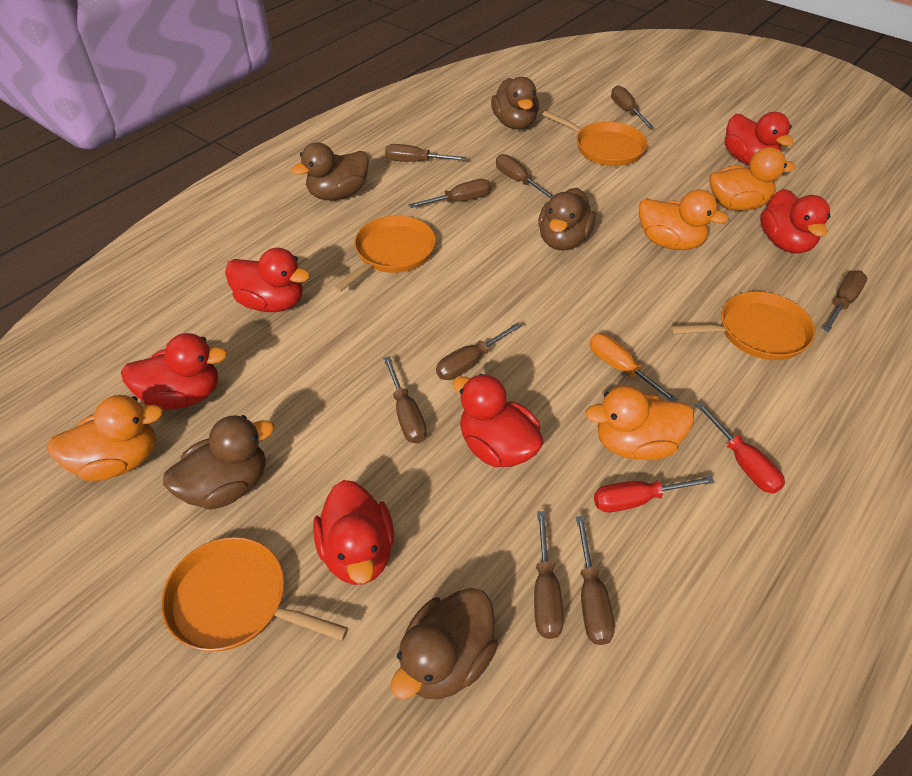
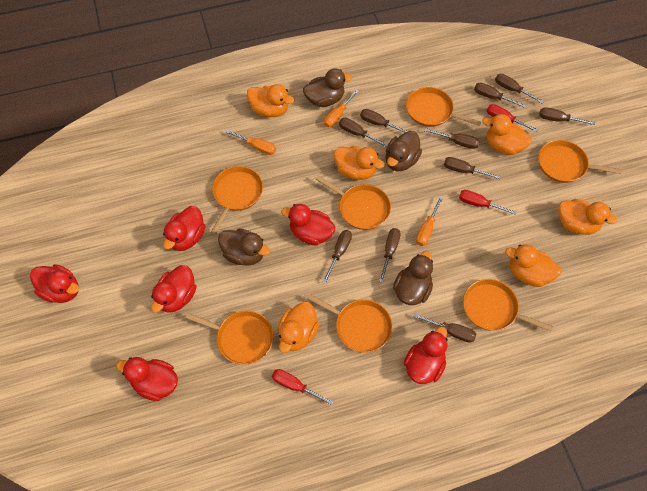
brown duck: [163,415,274,510] [291,142,369,200] [391,588,498,699] [491,77,539,129] [538,188,596,251] = 5 -> [218,228,270,266] [303,68,352,107] [385,131,422,171] [393,251,433,305] = 4
brown screwdriver: [383,356,427,444] [385,144,466,162] [409,179,491,208] [436,322,522,380] [496,154,554,199] [534,511,564,639] [576,516,615,645] [611,85,654,128] [822,270,867,332] = 9 -> [323,230,352,282] [339,118,388,147] [360,109,408,133] [379,228,401,283] [414,314,476,343] [424,128,479,149] [444,157,500,179] [474,83,526,108] [495,74,544,103] [539,107,595,125] = 10
orange duck: [47,395,163,481] [585,385,694,460] [639,189,728,250] [709,147,795,211] = 4 -> [247,84,294,117] [278,302,319,353] [334,146,385,180] [482,114,532,155] [505,244,561,287] [558,199,617,235] = 6
orange pan: [161,537,348,651] [334,215,436,292] [542,111,647,166] [670,291,815,360] = 4 -> [186,310,274,365] [210,166,263,235] [308,294,392,353] [316,175,391,230] [406,87,481,127] [463,279,553,332] [538,140,622,183] = 7
orange screwdriver: [590,334,678,402] = 1 -> [225,130,276,155] [324,89,359,127] [416,196,443,246] = 3
red screwdriver: [594,476,715,512] [696,402,785,494] = 2 -> [272,369,333,405] [459,190,517,215] [487,104,538,132] = 3

